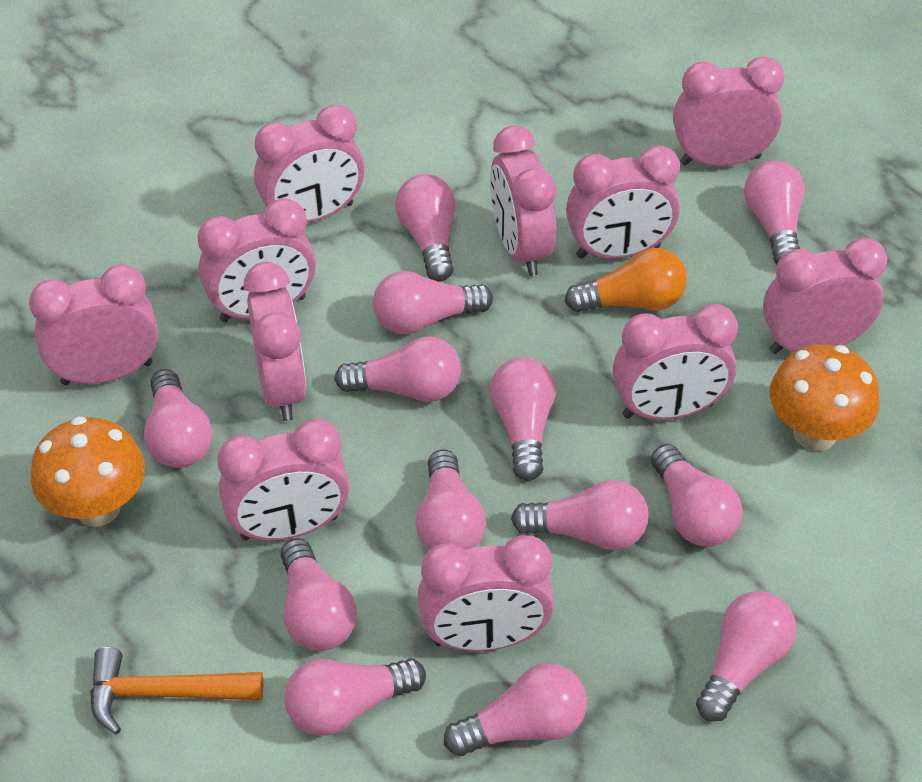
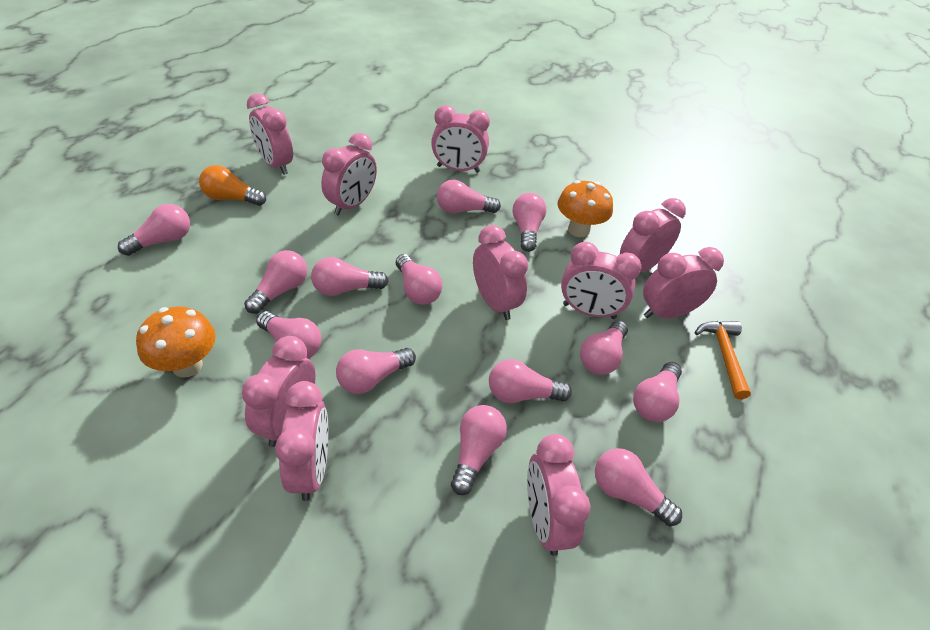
pink clock: [29,264,158,385] [197,198,316,322] [217,419,350,541] [244,262,307,421] [254,105,364,223] [418,535,554,651] [490,126,556,276] [566,145,680,259] [613,304,738,420] [673,56,785,167] [763,238,887,354] = 11 -> [242,336,316,447] [247,93,293,175] [275,381,328,501] [321,133,377,216] [431,105,490,173] [473,225,528,320] [527,434,590,556] [561,242,641,319] [620,198,686,272] [643,247,724,318] = 10

